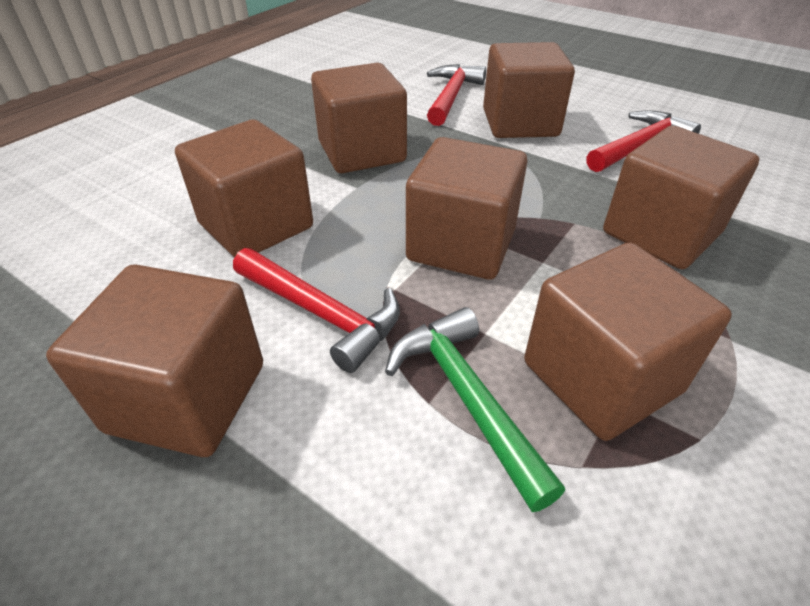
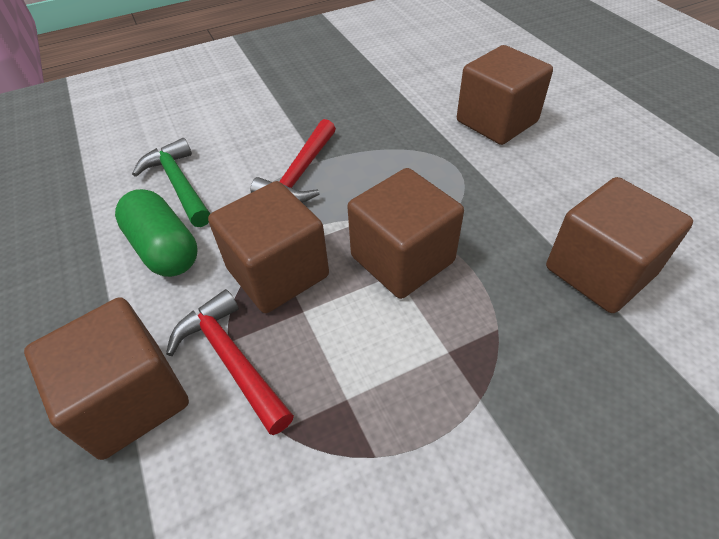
brown cube: [46,265,263,457] [175,119,313,258] [311,63,407,173] [406,137,527,280] [483,42,575,138] [524,243,732,441] [603,126,760,269] = 7 -> [24,297,189,460] [208,181,329,313] [347,168,464,299] [457,45,553,145] [546,177,693,313] = 5
green capsule: none = 0 -> [115,189,197,277] = 1
red hammer: [233,248,400,373] [427,64,486,126] [586,110,701,172] = 3 -> [166,289,294,435] [251,119,336,203] = 2

